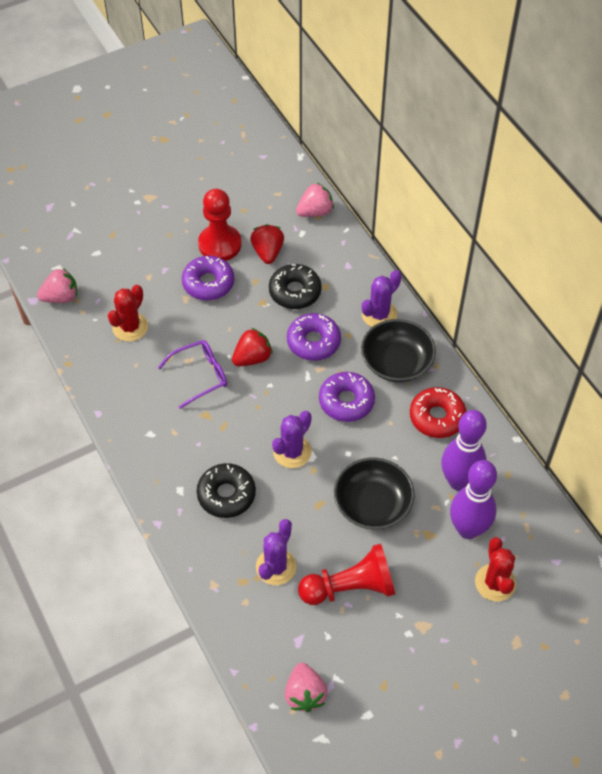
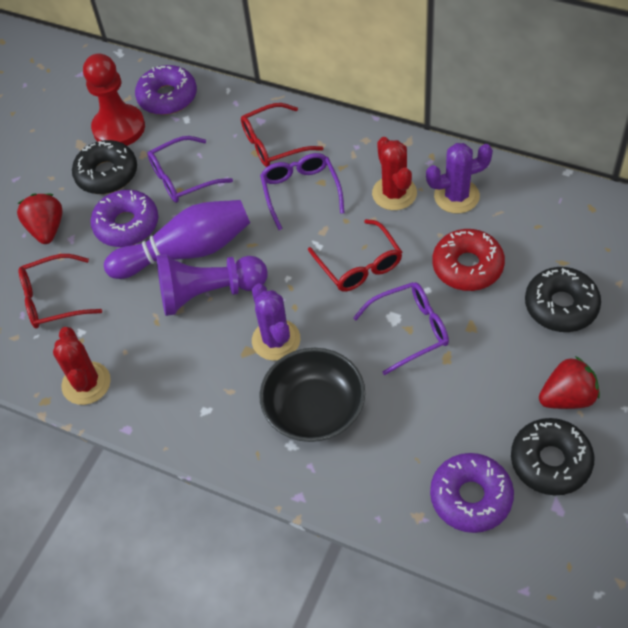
black bowl: [334,458,415,529] [361,319,436,382] = 2 -> [260,348,365,442] = 1
black donut: [196,463,256,518] [269,264,322,309] = 2 -> [72,140,137,194] [511,418,595,496] [525,267,601,332] = 3
pink strawberry: [37,268,77,303] [285,663,328,712] [296,183,334,217] = 3 -> none = 0
purple bowling pin: [441,410,487,491] [450,460,497,539] = 2 -> [104,200,250,279] = 1
purple cactus: [256,519,296,585] [272,411,312,468] [362,270,402,327] = 3 -> [252,284,300,361] [426,143,493,214] = 2
purple glasses: [158,340,227,409] = 1 -> [147,136,233,203] [260,153,345,230] [353,282,449,375] = 3
purple pawn: none = 0 -> [157,254,267,316] = 1
red glasses: none = 0 -> [18,254,102,328] [241,103,323,167] [308,219,402,292] = 3
red pawn: [198,189,242,261] [298,543,395,605] = 2 -> [83,53,145,146] = 1

